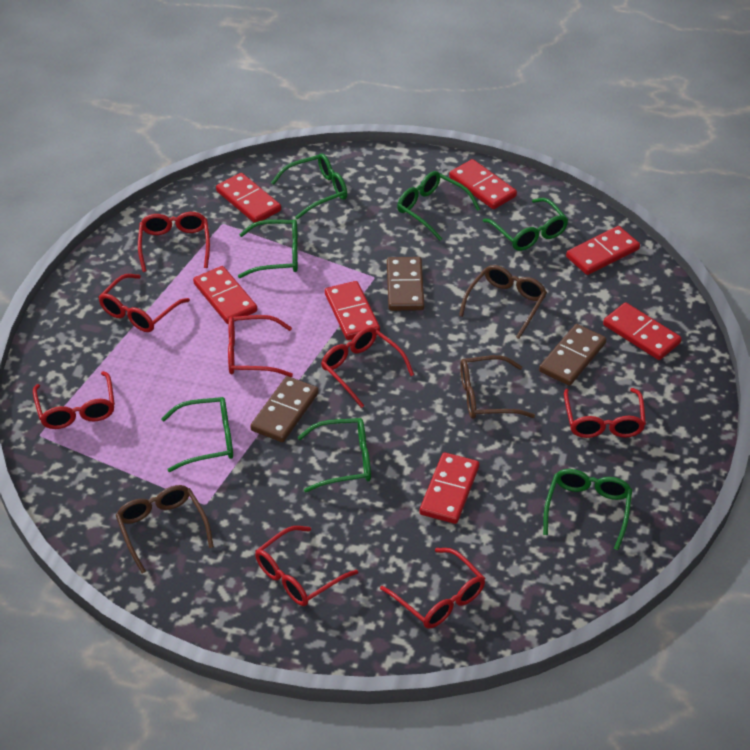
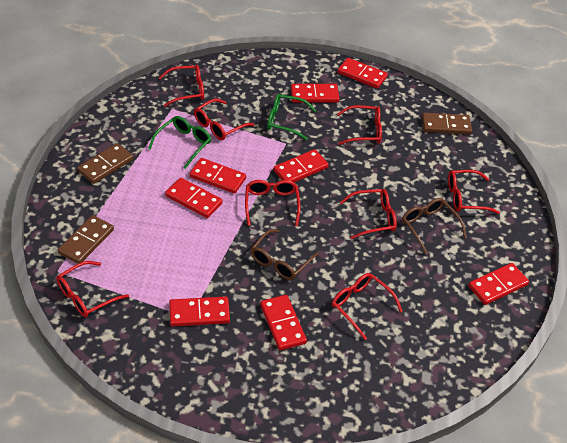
brown glasses: [116,485,214,574] [459,265,547,339] [460,355,535,419] = 3 -> [251,229,319,280] [402,198,467,255] = 2
green glasses: [161,397,233,472] [238,219,298,278] [271,153,347,219] [298,418,371,492] [397,171,480,240] [483,198,568,251] [543,469,632,550] = 7 -> [148,116,211,169] [267,94,316,140] = 2
red domino: [193,266,257,324] [216,173,281,223] [325,281,380,340] [420,452,479,524] [449,159,517,209] [566,226,640,275] [603,302,682,360] = 7 -> [165,178,223,218] [169,297,230,326] [189,158,246,194] [260,295,307,350] [273,149,329,182] [291,84,339,103] [338,58,388,89] [469,263,529,305] = 8

